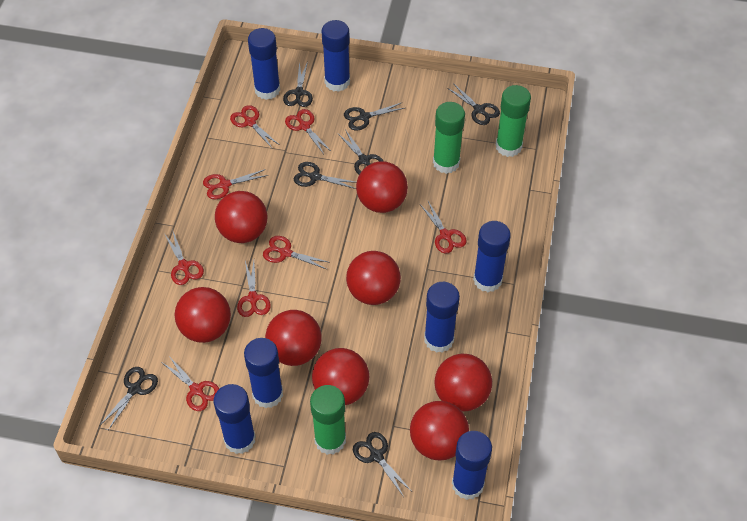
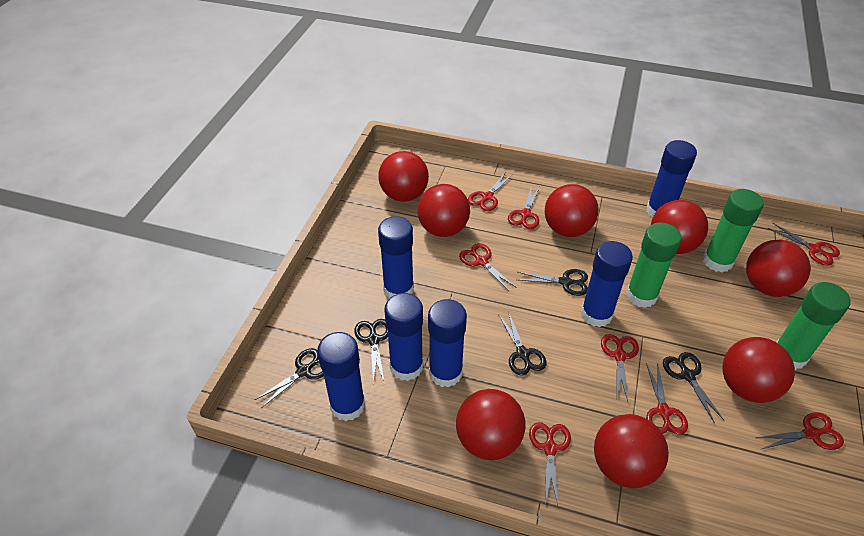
black scissors: [100,367,158,430] [283,61,313,107] [294,162,357,189] [338,130,383,175] [344,102,404,131] [353,432,411,497] [447,83,500,125] = 7 -> [255,348,324,408] [354,319,388,383] [498,312,547,376] [518,269,588,296] [663,352,725,423] = 5
blue glue stick: [214,384,256,454] [244,338,283,408] [248,28,280,100] [322,20,350,92] [424,282,460,353] [452,431,492,500] [473,221,511,292] = 7 -> [317,332,365,421] [378,216,414,298] [384,293,423,381] [428,299,467,388] [581,241,633,327] [646,140,697,218] = 6

